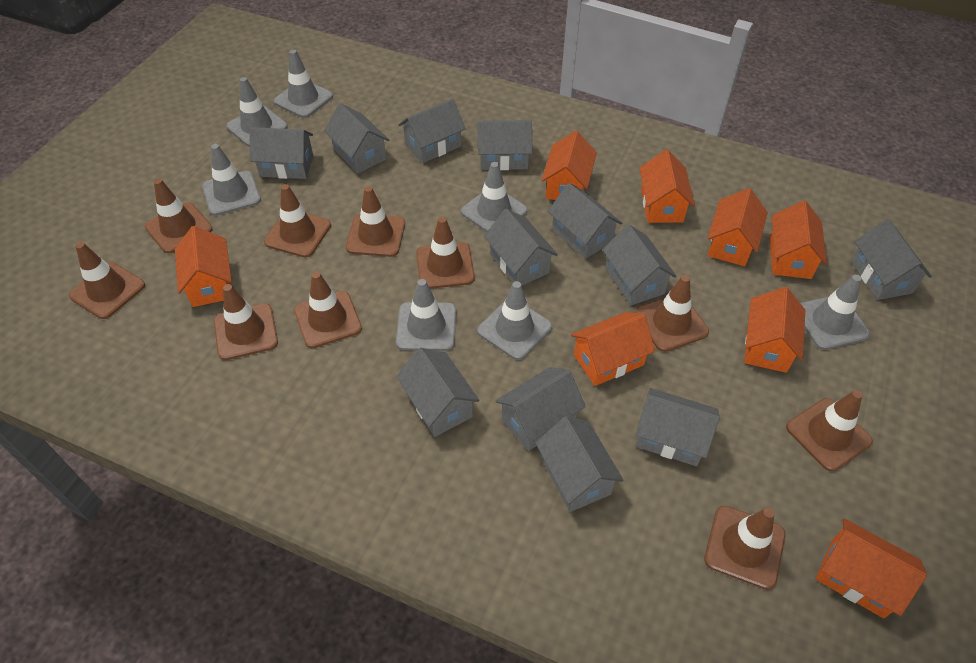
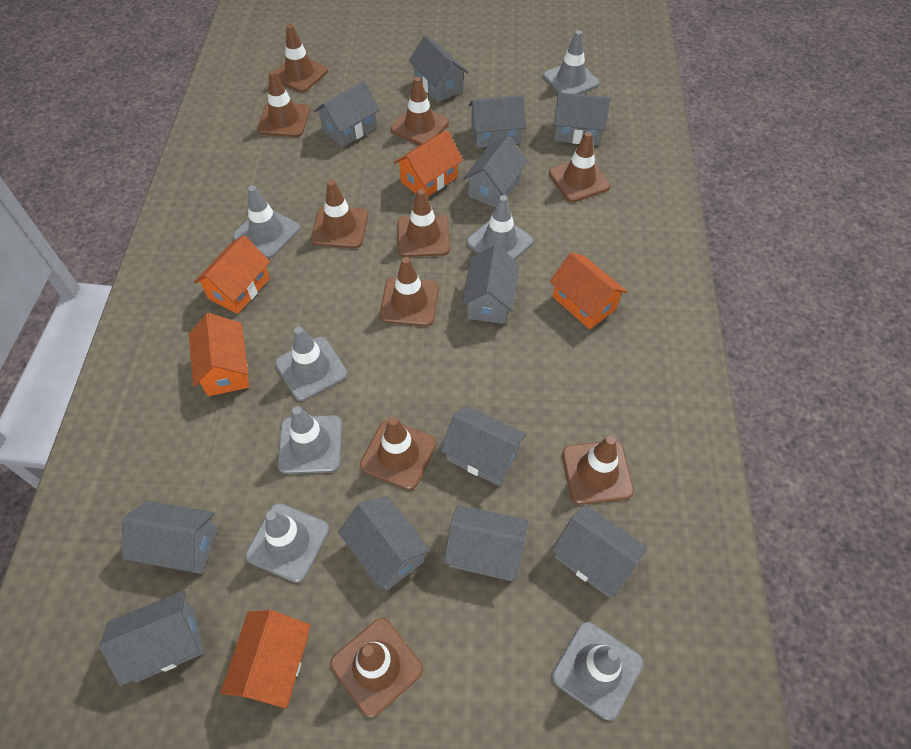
orange house: [175,226,232,307] [541,131,597,200] [571,312,655,386] [640,150,695,223] [708,188,768,266] [744,287,805,373] [770,200,827,279] [816,518,927,618] = 8 -> [189,313,249,396] [194,235,270,314] [220,610,310,708] [394,130,463,197] [550,252,628,329] = 5

